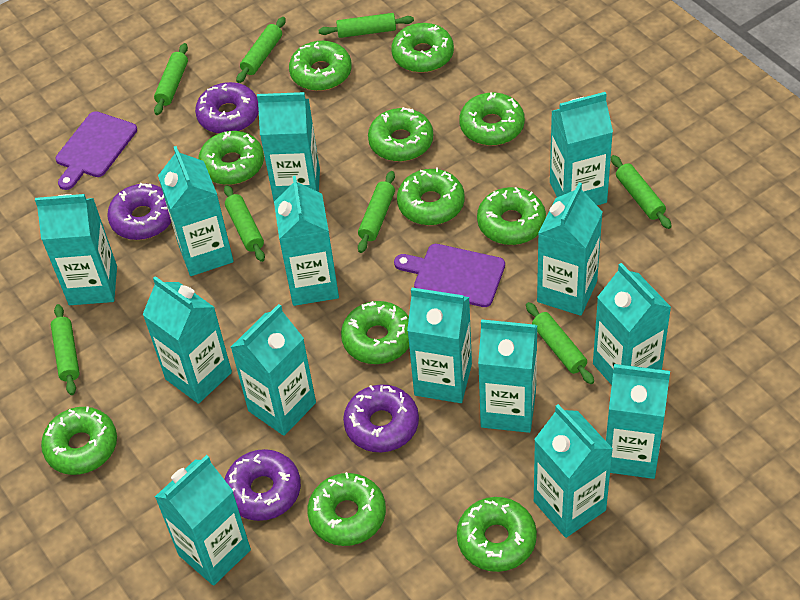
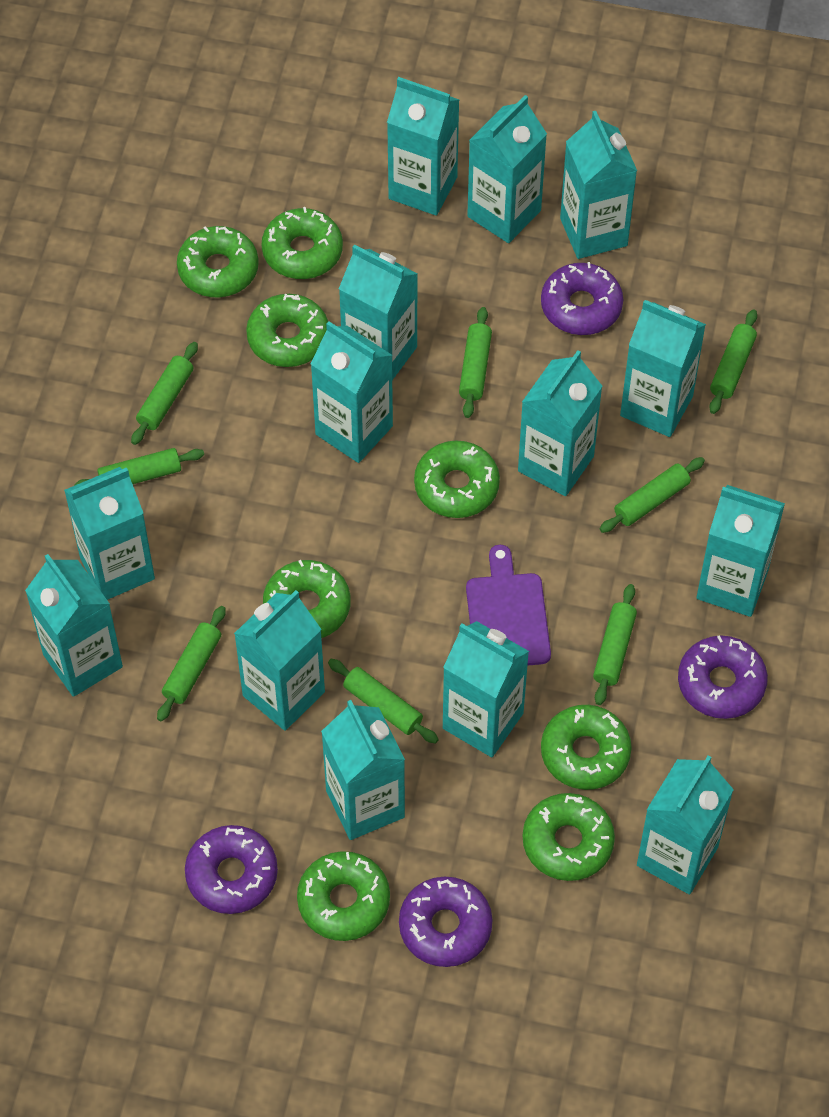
green donut: [41,406,117,475] [198,131,264,185] [289,41,352,91] [307,472,386,546] [341,301,409,364] [368,107,433,162] [391,23,454,73] [397,167,465,225] [457,497,537,572] [459,92,525,146] [477,187,546,245] = 11 -> [177,226,259,297] [246,294,328,367] [262,207,343,279] [263,560,350,638] [297,851,390,941] [414,441,500,518] [523,793,615,881] [541,705,632,790] = 8
purple cutting board: [56,111,137,190] [394,244,505,307] = 2 -> [466,545,551,666] = 1

